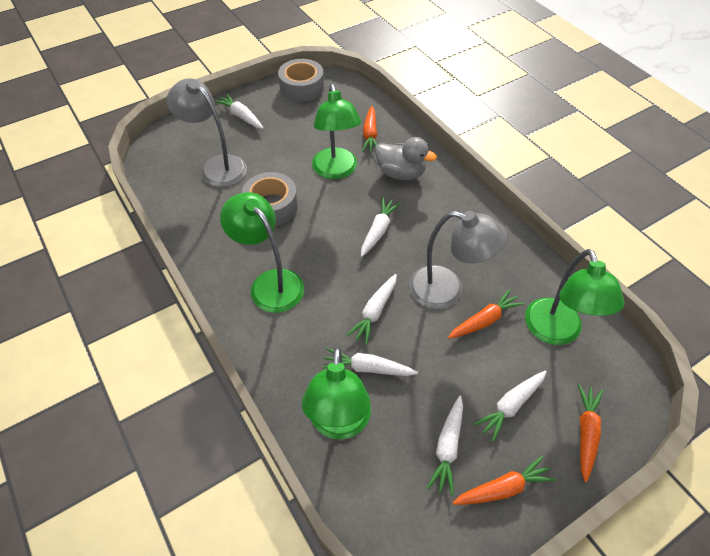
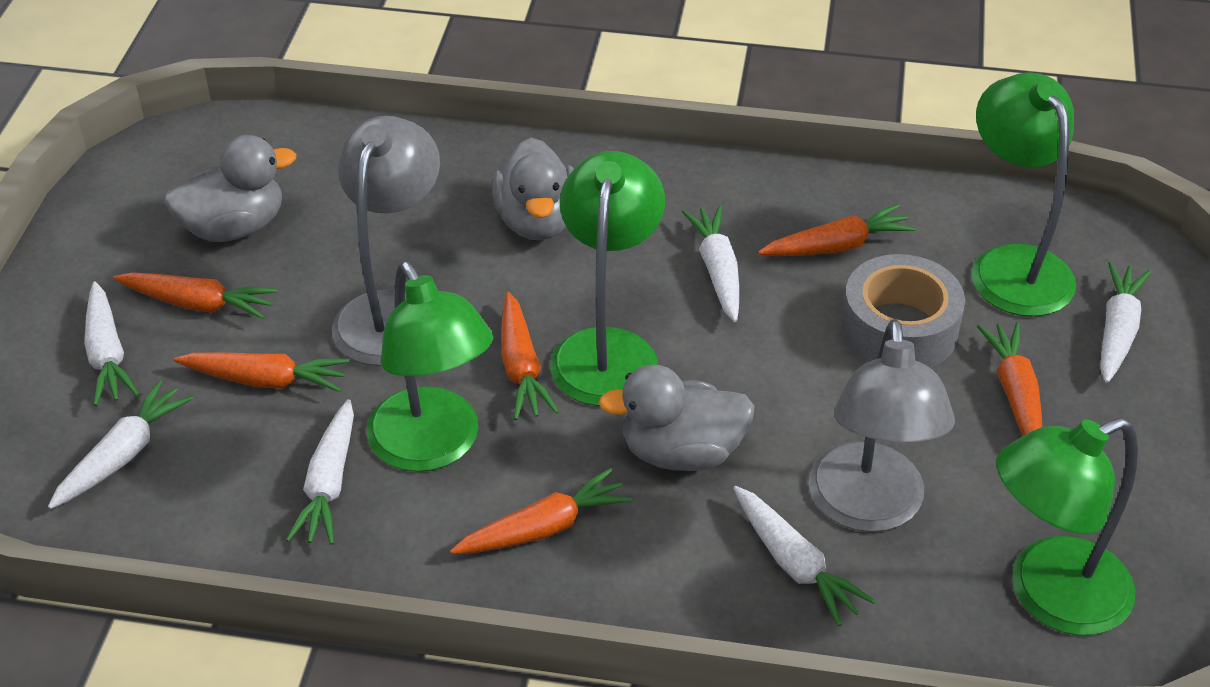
grey duck: [375,137,437,180] = 1 -> [164,135,296,242] [492,138,574,240] [598,365,755,471] = 3
grey tape: [242,172,298,226] [278,59,324,102] = 2 -> [841,254,965,368] = 1
orange carrot: [362,106,377,153] [448,289,525,339] [453,455,556,505] [578,384,603,482] = 4 -> [113,272,277,319] [174,352,349,392] [450,468,632,554] [501,292,559,420] [758,204,916,256] [977,322,1042,436] = 6

